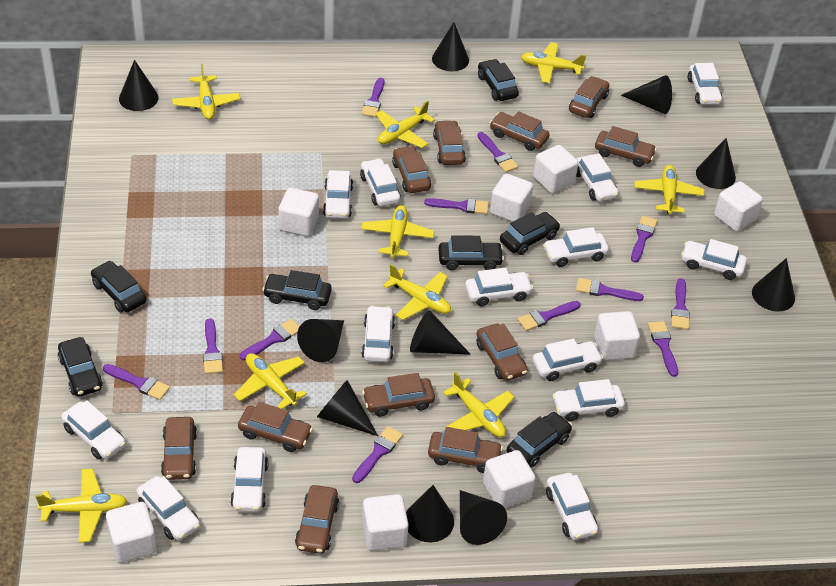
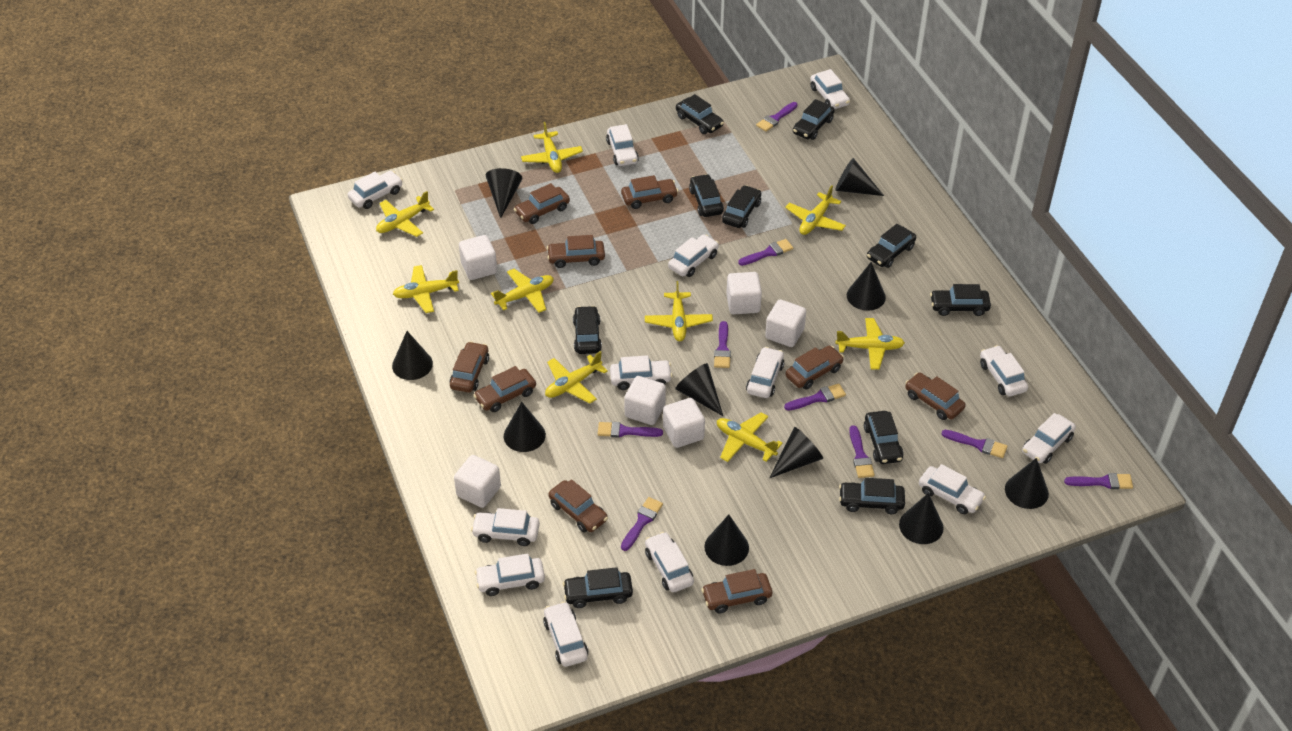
black car: [58,337,103,397] [91,261,146,313] [262,270,332,310] [438,235,504,270] [478,59,519,101] [500,212,560,255] [507,412,572,468] = 7 -> [563,567,633,608] [573,306,602,354] [676,94,724,134] [689,174,724,217] [722,185,761,228] [793,99,834,140] [839,478,905,514] [864,411,903,464] [867,224,916,268] [930,284,991,316] = 10
brown car: [161,417,197,480] [238,402,313,452] [295,485,339,554] [362,373,435,417] [392,146,431,193] [428,427,503,473] [433,120,466,165] [476,324,528,381] [490,111,549,151] [569,76,609,118] [595,126,657,167] = 11 -> [450,341,489,393] [473,366,536,412] [514,183,570,224] [547,235,605,268] [548,479,608,533] [621,175,679,209] [701,569,772,614] [785,346,844,389] [905,372,966,420] = 9
purple brush: [103,364,170,400] [203,319,223,374] [240,319,300,360] [352,426,403,483] [361,78,384,117] [424,198,489,214] [477,132,518,172] [518,301,581,331] [576,278,644,301] [631,216,657,263] [648,321,678,377] [671,278,690,330] = 12 -> [598,422,663,438] [621,497,663,551] [714,321,731,368] [738,239,793,266] [756,102,798,132] [784,384,846,411] [849,425,875,478] [942,430,1008,458] [1064,473,1133,489] = 9
white car: [61,400,126,459] [136,476,200,541] [230,447,269,512] [323,170,353,219] [360,158,401,206] [361,305,395,362] [465,267,533,306] [532,339,603,381] [543,227,609,267] [546,473,598,540] [552,379,625,421] [576,153,619,201] [681,239,747,280] [688,63,722,105] = 14 -> [348,171,403,209] [471,508,540,546] [475,554,545,596] [543,601,588,667] [606,124,639,166] [610,355,672,390] [645,532,694,592] [668,234,719,277] [746,347,784,398] [810,69,850,109] [919,464,986,514] [980,345,1028,397] [1022,413,1076,464] = 13
white cube: [106,502,157,563] [278,188,319,236] [362,494,409,551] [483,450,536,508] [490,174,533,222] [533,145,578,194] [594,311,640,360] [714,181,763,231] = 8 -> [454,455,501,508] [459,235,497,280] [624,376,666,425] [663,398,705,448] [726,272,762,314] [765,300,806,347] = 6

